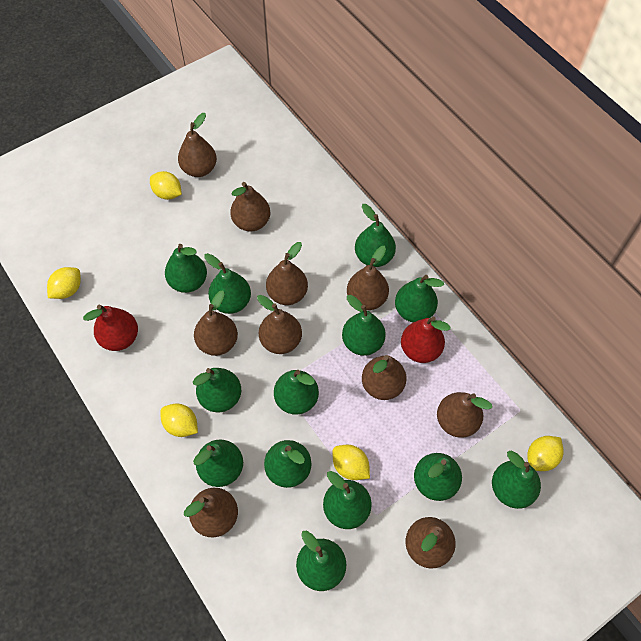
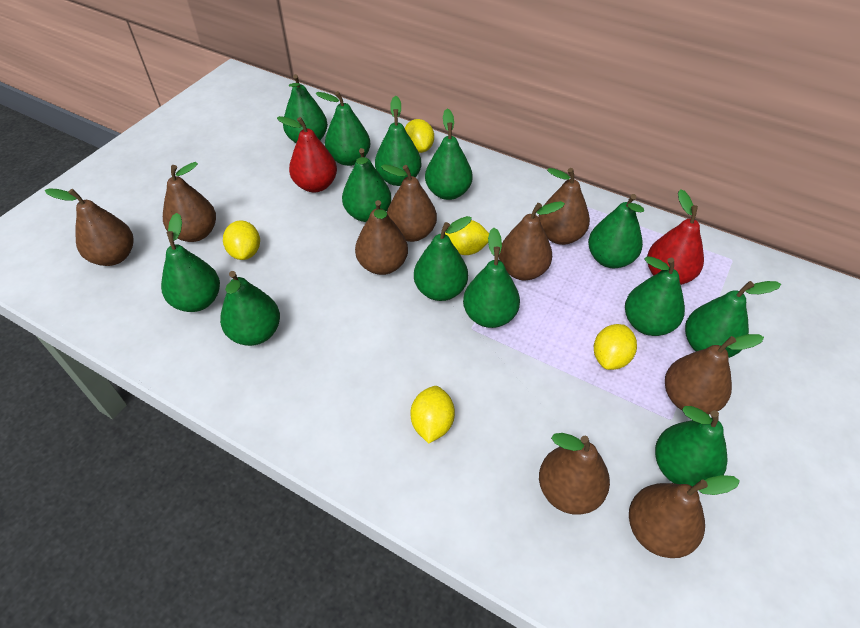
brown pear: [178,113,217,177] [184,488,238,537] [194,291,238,356] [230,182,270,231] [257,295,302,354] [266,242,308,305] [347,246,389,310] [362,355,407,400] [406,517,456,569] [437,392,492,438] = 10 -> [45,188,134,266] [163,162,216,242] [355,200,408,275] [381,164,437,242] [499,201,565,280] [538,168,590,245] [539,433,610,515] [629,475,740,558] [665,334,764,415] = 9

